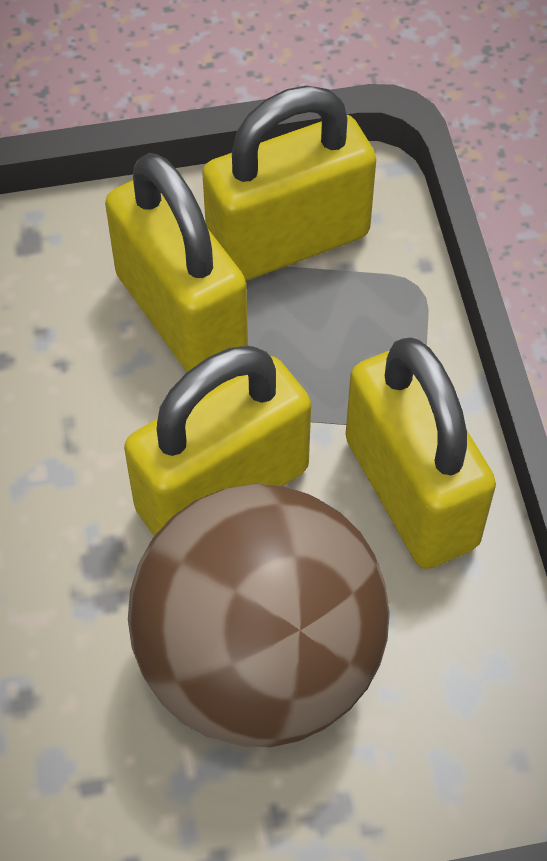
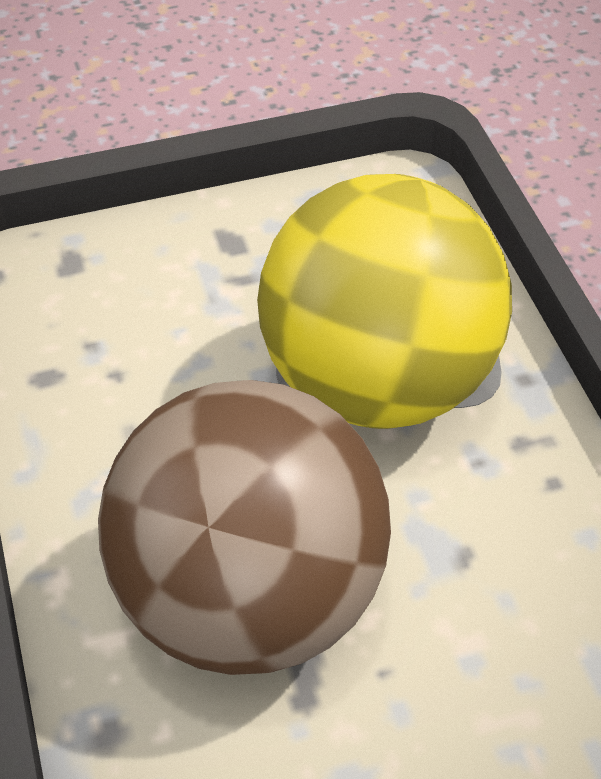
yellow ball: none = 0 -> [257,174,512,429] = 1
yellow padlock: [105,153,248,372] [124,346,311,536] [202,85,376,281] [346,338,496,569] = 4 -> none = 0

